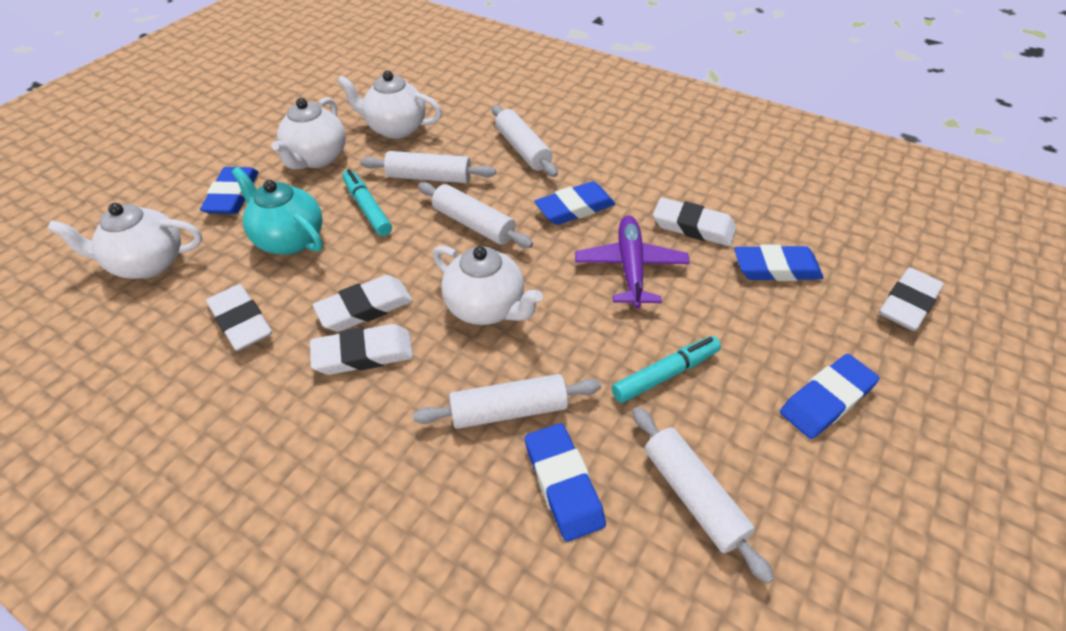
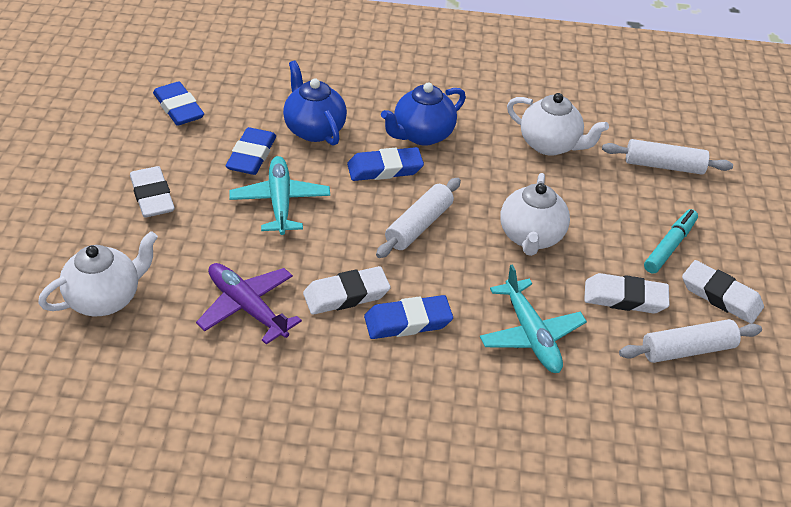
blue eraser: [200,167,259,214] [525,423,606,542] [534,181,615,225] [734,244,824,281] [780,354,880,439] = 5 -> [153,81,204,126] [226,127,276,175] [347,147,424,181] [364,295,453,339] = 4
blue teapot: none = 0 -> [283,60,347,146] [381,83,466,146] = 2
turquoise marker: [342,169,392,236] [612,336,721,403] = 2 -> [644,209,698,273] = 1
turquoise plane: none = 0 -> [229,156,330,235] [480,264,587,373] = 2
turquoise teapot: [231,167,323,255] = 1 -> none = 0
white eraser: [206,284,272,351] [310,324,413,375] [313,275,413,332] [653,197,737,246] [879,268,944,331] = 5 -> [130,166,175,217] [303,266,391,315] [584,273,670,313] [682,260,764,324] = 4
white rolling pin: [360,151,496,183] [413,374,601,429] [418,182,533,248] [492,105,558,177] [633,407,774,584] = 5 -> [376,178,461,258] [602,139,733,175] [619,319,762,363] = 3
white teapot: [47,203,202,279] [271,97,346,169] [337,71,442,139] [433,246,543,325] = 4 -> [38,231,158,316] [500,173,570,256] [507,93,609,156] = 3

